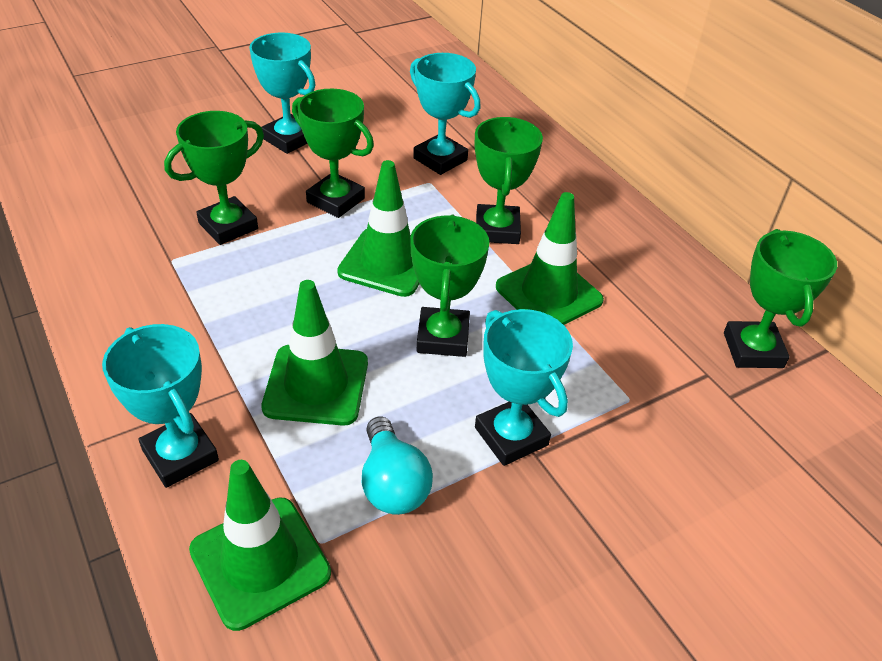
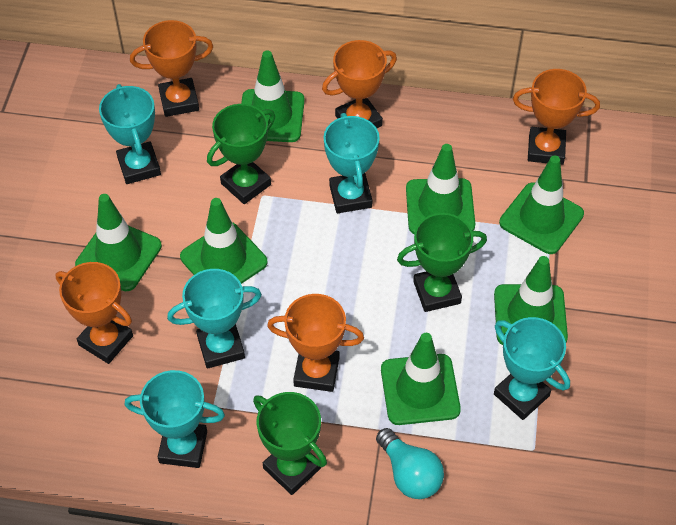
green traffic cone: [189,460,331,631] [261,280,368,426] [337,160,419,297] [496,192,604,325] = 4 -> [75,194,162,291] [180,198,268,284] [241,50,305,142] [381,333,461,425] [406,144,475,234] [494,256,568,345] [499,156,584,254] = 7
green trophy: [164,111,264,245] [292,89,374,218] [410,214,489,357] [475,117,543,244] [724,229,837,368] = 5 -> [207,104,275,204] [253,392,327,495] [397,213,487,312] = 3
orange trophy: none = 0 -> [55,262,133,364] [130,20,213,117] [267,294,364,392] [322,40,397,128] [513,69,600,165] = 5
turquoise trophy: [102,324,219,488] [249,33,316,154] [410,53,481,175] [475,309,573,466] = 4 -> [99,84,161,184] [125,370,225,468] [167,269,262,369] [324,113,380,213] [494,317,570,420] = 5

